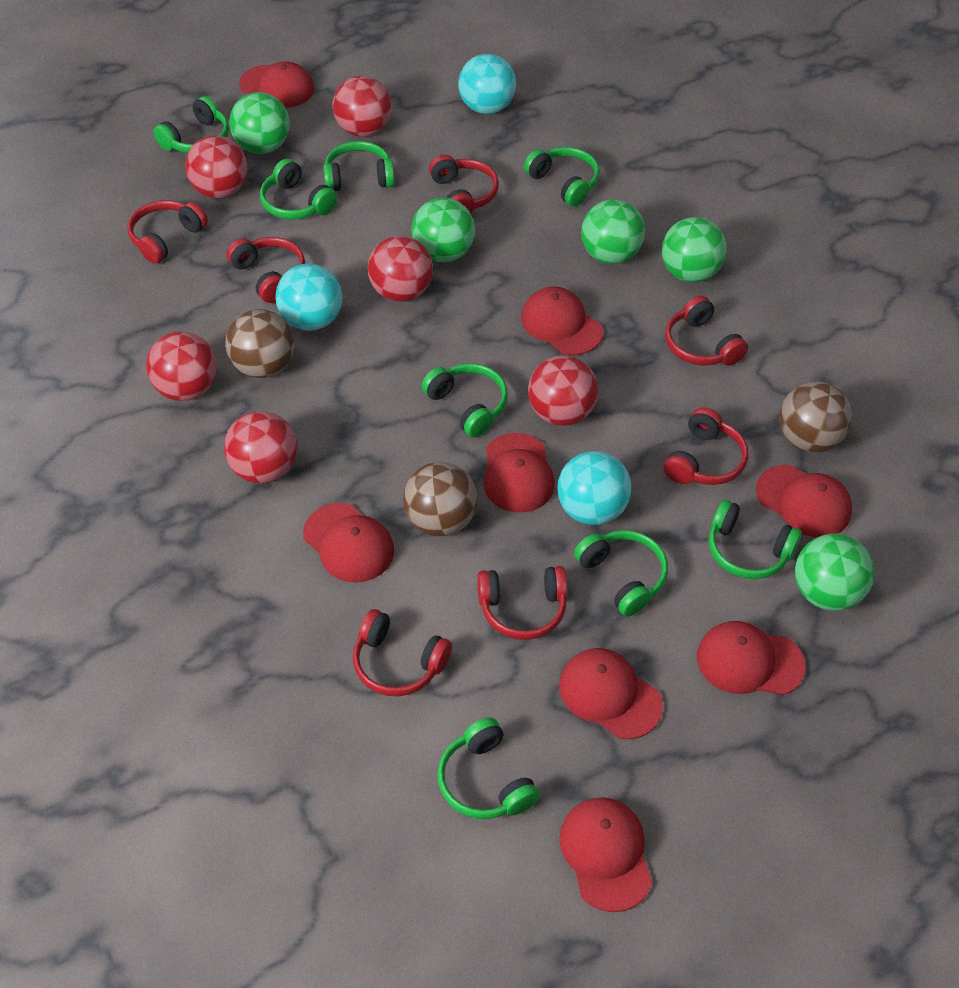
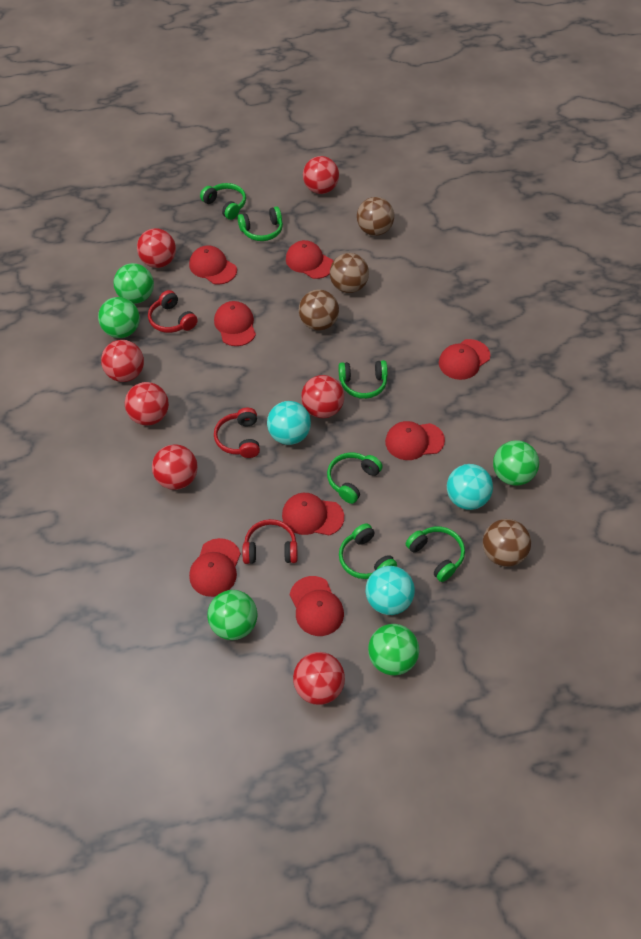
brown ball: [225,309,295,378] [403,462,477,536] [779,381,852,452] = 3 -> [299,290,339,331] [330,253,369,293] [357,197,394,236] [483,519,531,567] = 4
green headphones: [153,96,229,153] [260,159,337,220] [323,141,395,191] [422,363,508,437] [437,717,540,819] [524,147,600,207] [574,530,668,617] [709,500,802,579] = 8 -> [200,183,246,220] [237,206,283,241] [327,452,383,504] [338,360,388,399] [339,523,397,579] [405,526,465,582] = 6
red ball: [146,331,217,401] [185,135,248,199] [224,411,297,484] [333,76,392,137] [368,236,433,302] [528,355,598,426] = 6 -> [101,340,144,382] [125,382,169,425] [137,228,176,268] [152,444,198,490] [293,652,345,705] [301,375,344,418] [303,156,339,194] = 7
red headphones: [127,200,208,264] [226,237,305,303] [353,609,452,697] [429,155,499,213] [477,566,567,640] [664,407,748,485] [665,296,748,366] = 7 -> [148,290,198,333] [214,408,260,458] [242,519,297,564] = 3

